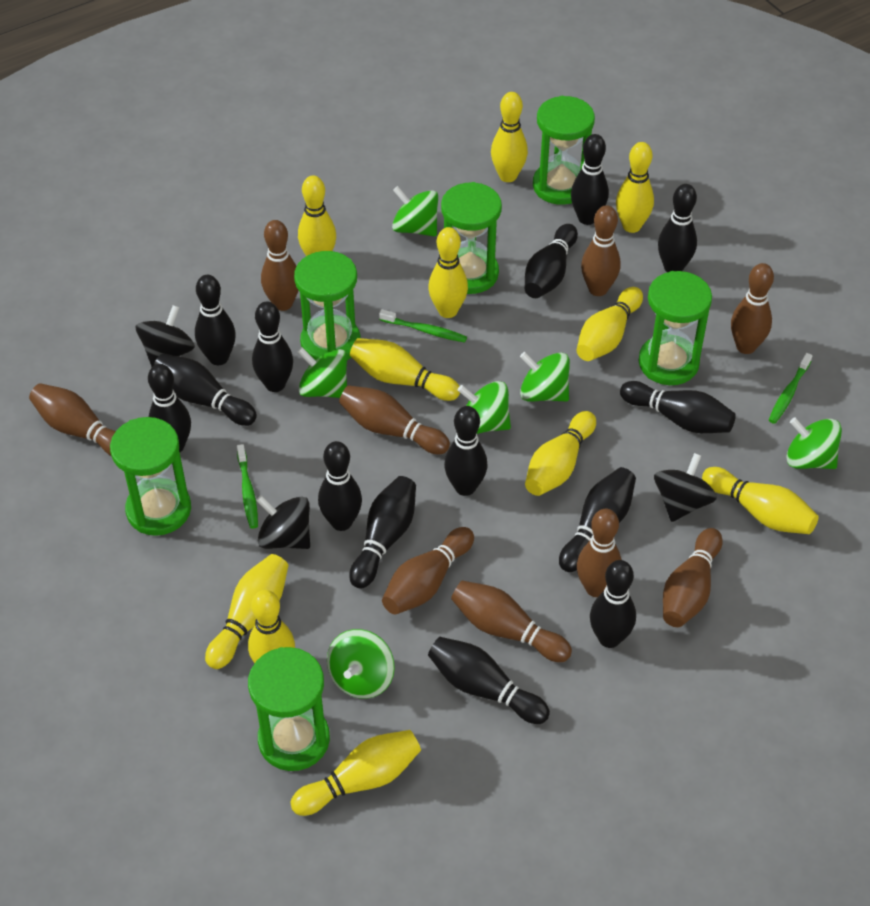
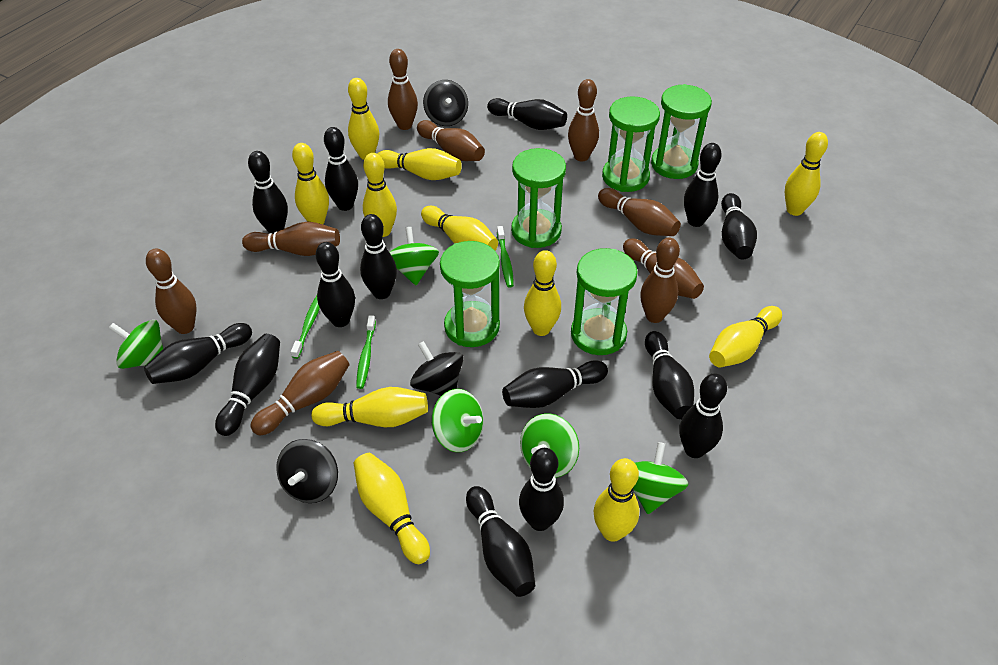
green hourglass: [110,417,191,536] [248,647,330,771] [294,251,361,360] [441,182,502,294] [533,96,595,205] [639,271,712,385] = 6 -> [440,241,500,347] [511,148,566,248] [571,248,638,355] [602,96,660,192] [651,84,712,179] = 5
green spinning top: [297,347,347,398] [327,629,395,699] [392,186,438,236] [458,381,511,434] [520,352,570,402] [786,418,842,469] = 6 -> [109,320,163,369] [389,227,439,285] [432,389,484,452] [520,413,579,478] [633,442,689,514] = 5

